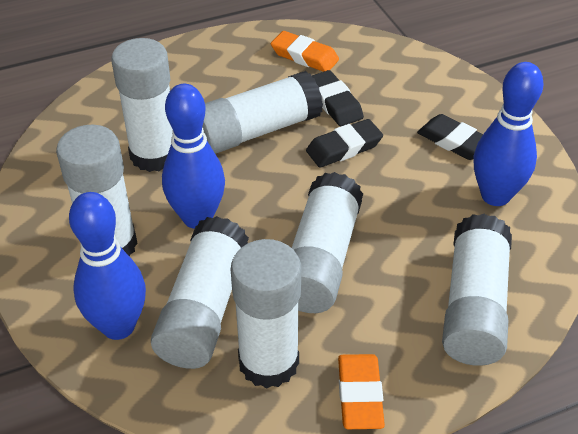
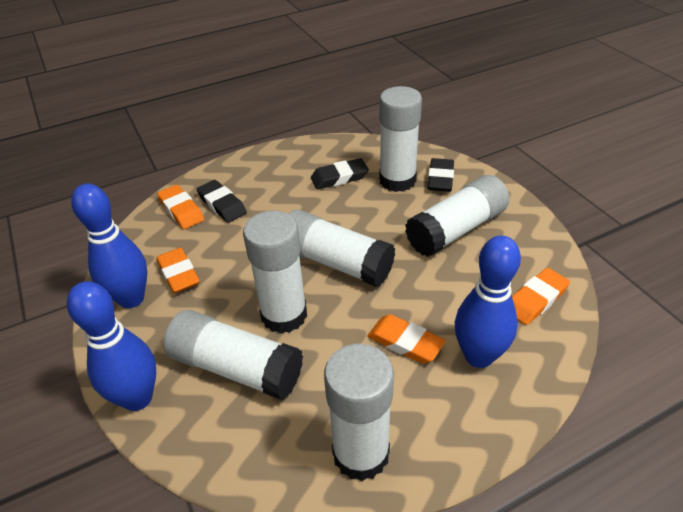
orange eraser: [271,31,339,72] [338,354,385,429] = 2 -> [156,248,200,293] [157,185,204,229] [367,314,446,364] [512,268,570,325] = 4
white glue stick: [56,125,138,256] [111,38,173,172] [151,216,249,369] [202,71,323,154] [231,239,301,389] [292,172,363,313] [442,214,512,366] = 7 -> [163,310,303,401] [243,211,307,334] [288,209,395,287] [324,344,394,481] [379,86,422,192] [405,175,509,257] = 6

